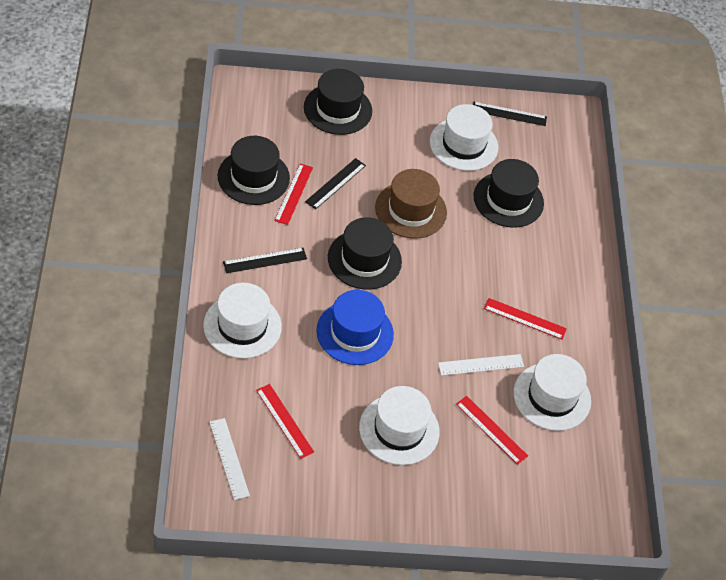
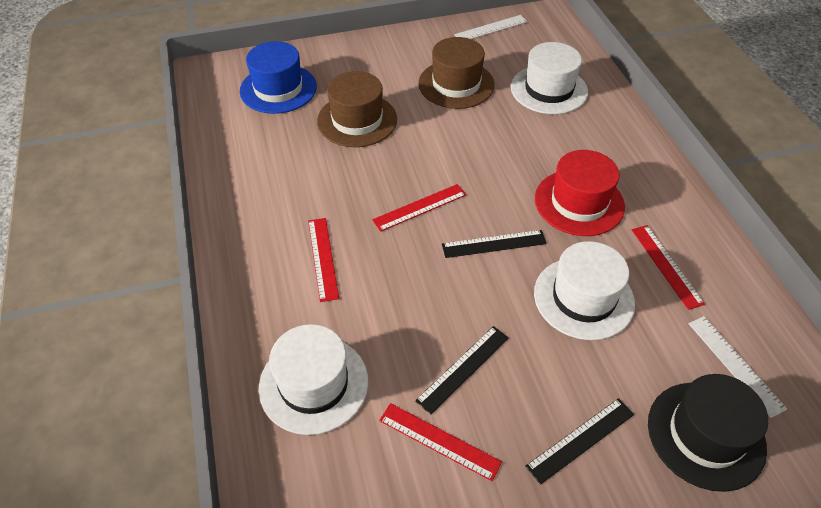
black hat: [218,136,290,205] [304,69,372,135] [328,217,402,290] [474,159,544,228] = 4 -> [648,374,768,492] = 1
brown hat: [375,169,447,239] = 1 -> [317,71,397,147] [418,37,495,109] = 2
red hat: none = 0 -> [535,150,625,236] = 1
white hat: [203,283,282,358] [359,386,440,465] [430,104,498,171] [514,354,591,431] = 4 -> [259,324,368,435] [511,42,588,114] [534,241,635,340] = 3

